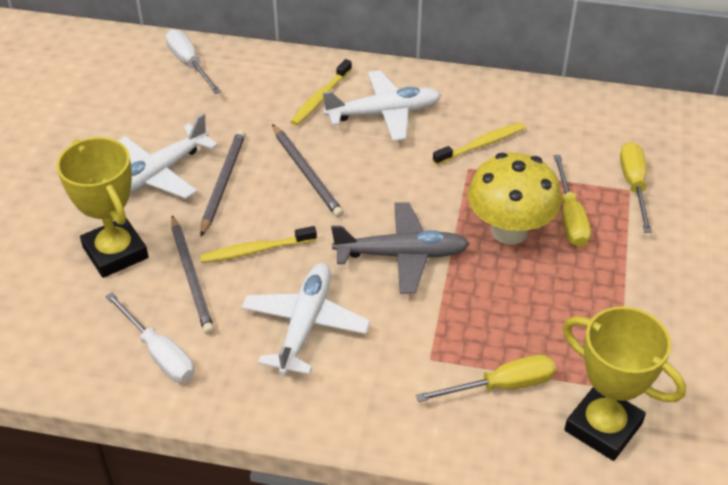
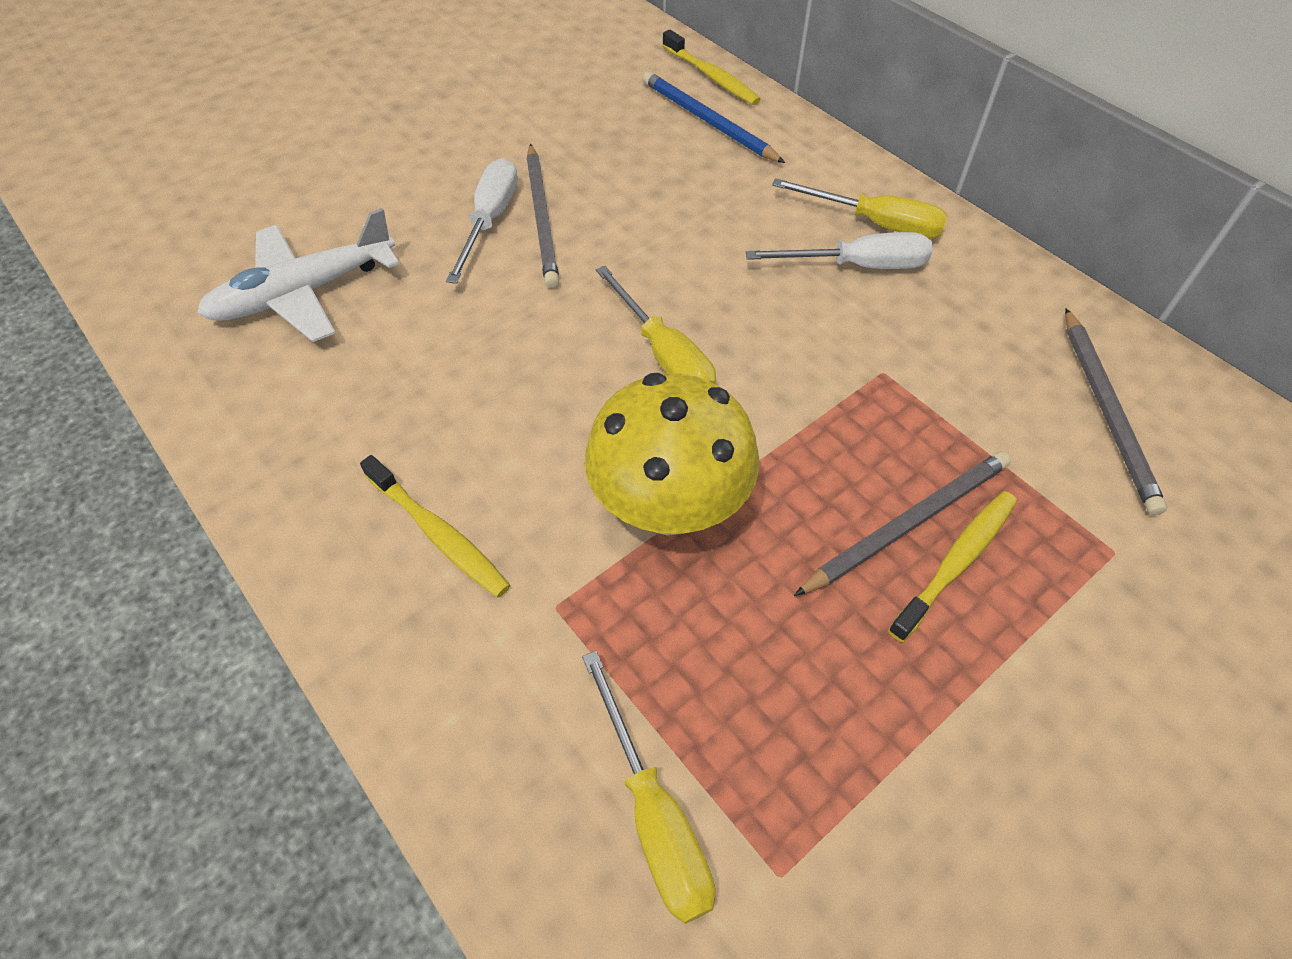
blue pencil: none = 0 -> [642,71,785,163] = 1
grey plane: [331,202,469,294] = 1 -> none = 0
white plane: [118,113,218,199] [241,263,370,376] [323,70,441,141] = 3 -> [197,208,400,342] = 1
yellow trophy: [57,137,149,278] [563,306,686,461] = 2 -> none = 0

